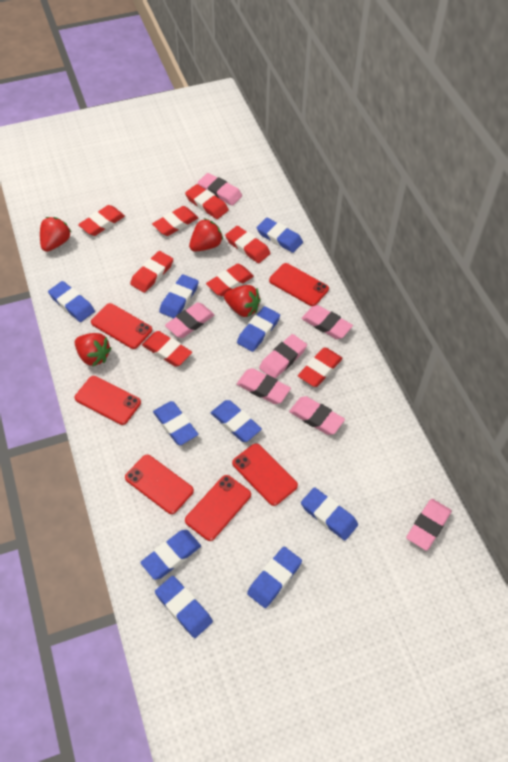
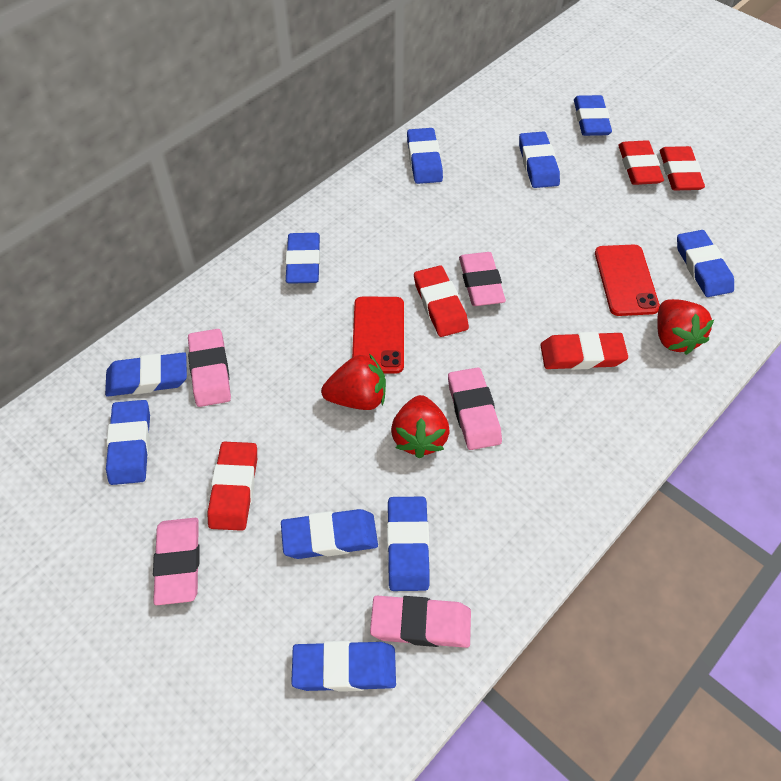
pink eraser: [165,302,214,338] [197,173,242,206] [237,368,291,404] [259,334,307,378] [289,396,345,435] [302,305,353,339] [406,499,452,551] = 7 -> [153,518,200,605] [188,329,231,407] [370,596,471,648] [448,367,502,450] [459,252,506,306] = 5
red eraser: [78,205,125,236] [130,251,173,293] [142,331,192,367] [152,206,198,236] [185,184,229,219] [206,264,254,296] [225,226,271,263] [298,347,343,387] = 8 -> [207,442,257,531] [414,265,469,337] [540,332,628,370] [618,140,664,185] [660,146,705,190] = 5
red phone: [75,376,141,425] [91,303,152,349] [125,455,194,514] [185,475,251,541] [232,443,298,506] [269,263,329,306] = 6 -> [352,297,404,374] [595,244,660,316] = 2
red strawberry: [40,217,72,252] [75,333,112,367] [189,218,223,252] [224,285,261,317] = 4 -> [321,354,386,410] [391,395,450,459] [657,299,714,355] = 3

